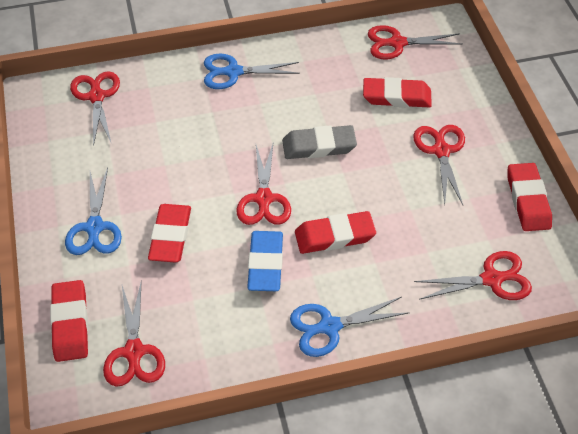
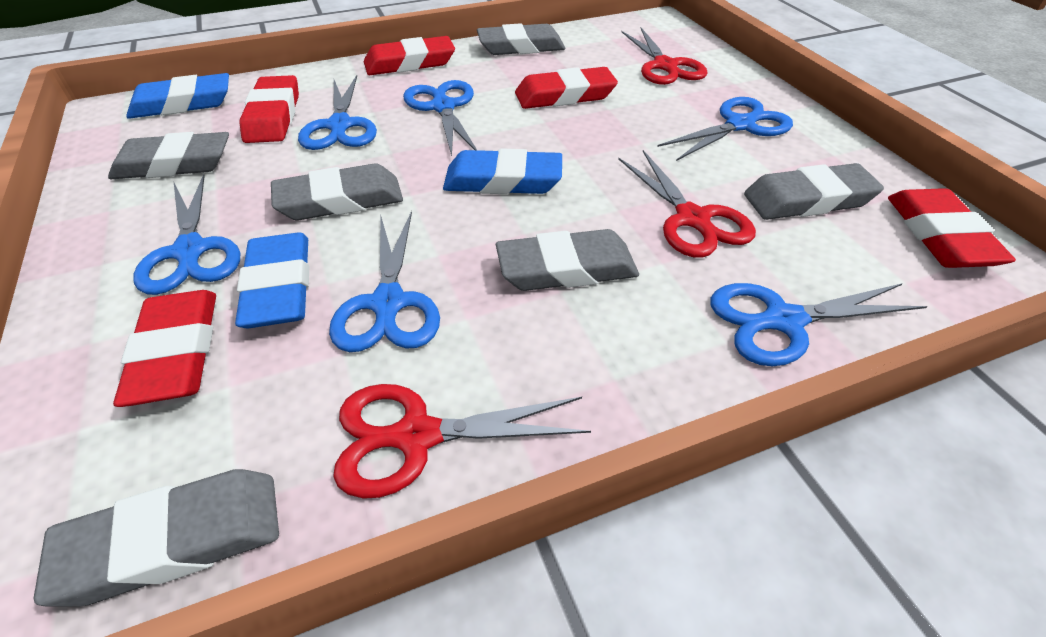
blue eraser: [247,231,283,291] = 1 -> [126,73,229,119] [235,232,310,329] [443,149,562,194] = 3
blue scissors: [65,168,122,255] [204,54,300,89] [290,297,410,357] = 3 -> [133,174,240,295] [298,75,377,150] [329,211,440,352] [403,80,477,156] [657,97,793,161] [710,283,928,366] = 6
grey eraser: [282,125,357,159] = 1 -> [33,469,279,607] [108,132,229,179] [271,163,403,220] [477,23,565,55] [496,229,639,291] [744,163,884,220] = 6
red scissors: [70,71,120,146] [103,280,165,387] [236,144,291,225] [368,25,463,59] [413,125,465,205] [414,251,532,300] = 6 -> [333,384,591,499] [618,150,756,258] [622,28,707,85] = 3

